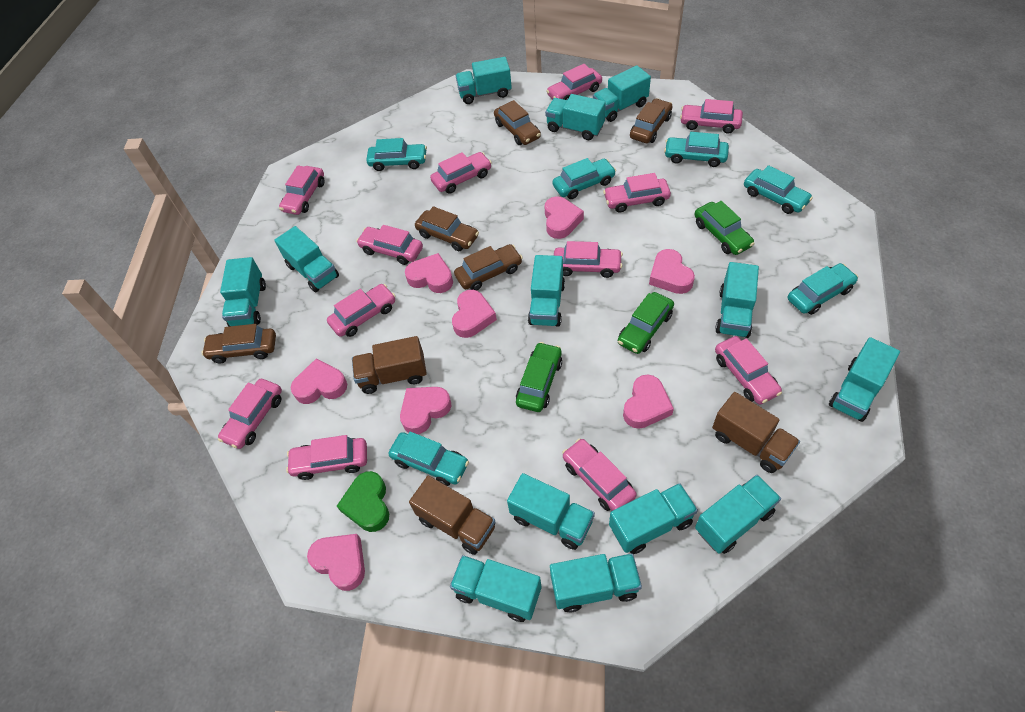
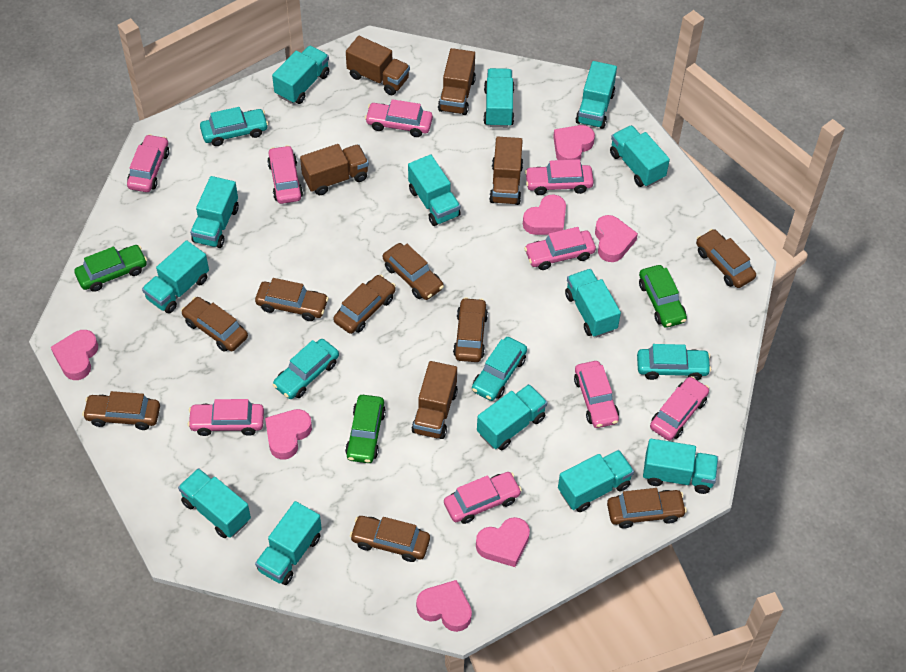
brown car: [202,324,276,363] [415,206,479,251] [454,244,523,291] [494,100,541,145] [630,98,672,143] = 5 -> [82,391,160,430] [181,297,248,352] [255,278,329,321] [333,275,396,334] [350,516,430,562] [383,243,444,300] [453,297,488,362] [607,488,687,529] [696,229,756,288] = 9
brown truck: [352,336,427,394] [409,476,495,555] [712,392,800,473] = 3 -> [300,144,369,195] [346,36,410,95] [412,361,458,439] [438,48,476,115] [489,137,523,205] = 5
green heart: [337,471,389,532] = 1 -> none = 0
pink car: [218,379,282,449] [279,166,325,215] [286,435,367,480] [327,284,395,337] [356,225,423,265] [430,152,492,193] [546,64,602,100] [554,241,623,278] [562,438,637,511] [603,173,671,212] [680,99,743,134] [715,336,782,405] = 12 -> [127,134,169,192] [188,399,264,436] [267,145,303,204] [365,99,433,137] [444,472,522,524] [524,227,596,270] [525,159,594,195] [574,361,619,428] [650,376,709,440] = 9
pink heart: [291,359,347,404] [307,534,365,591] [400,387,451,434] [405,253,453,293] [452,290,497,338] [544,196,584,239] [623,374,674,429] [649,249,695,294] = 8 -> [51,330,98,380] [265,409,312,460] [416,580,472,632] [476,517,530,567] [523,194,566,235] [553,125,595,160] [595,215,638,262] = 7
turquoise car: [366,138,427,171] [389,432,469,486] [553,158,616,199] [664,132,729,167] [744,165,813,214] [788,263,858,315] = 6 -> [200,107,268,146] [273,339,339,399] [472,337,527,401] [637,344,711,381] = 4

